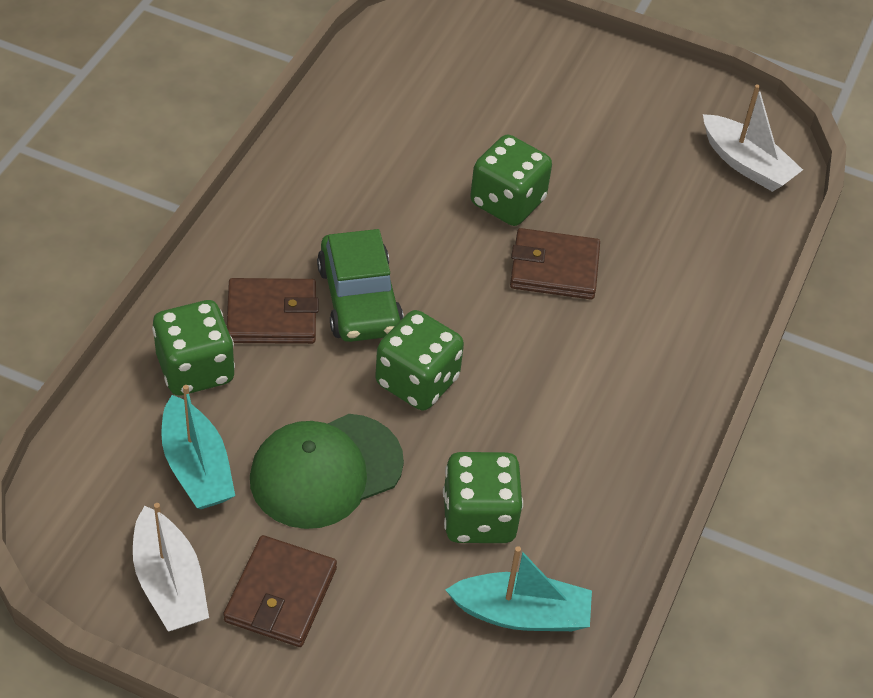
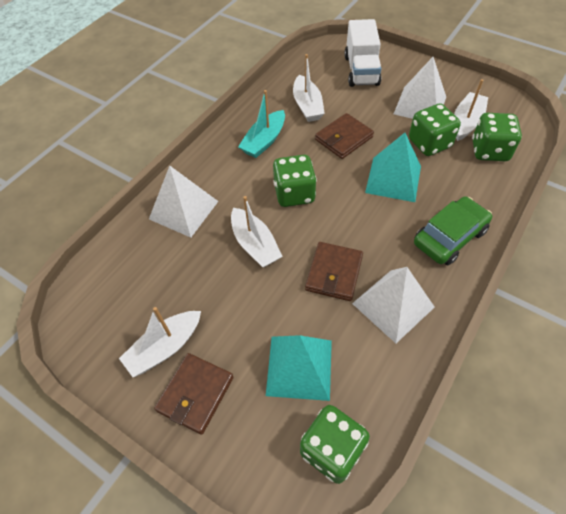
green cap: [250,414,404,529] = 1 -> none = 0
turquoise boat: [161,385,235,509] [445,546,592,631] = 2 -> [238,90,285,158] = 1
turquoise pyramid: none = 0 -> [266,335,332,401] [365,133,421,202] = 2
white boat: [133,503,209,631] [703,85,803,192] = 2 -> [119,307,201,377] [231,196,283,268] [293,54,325,122] [454,79,488,141] = 4
white pyramid: none = 0 -> [149,166,218,238] [352,267,435,343] [394,57,446,119] = 3
white truck: none = 0 -> [344,19,381,87] = 1

